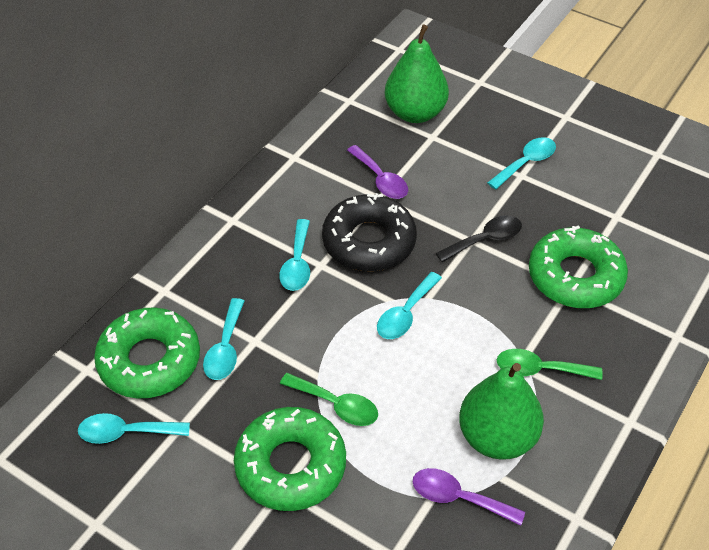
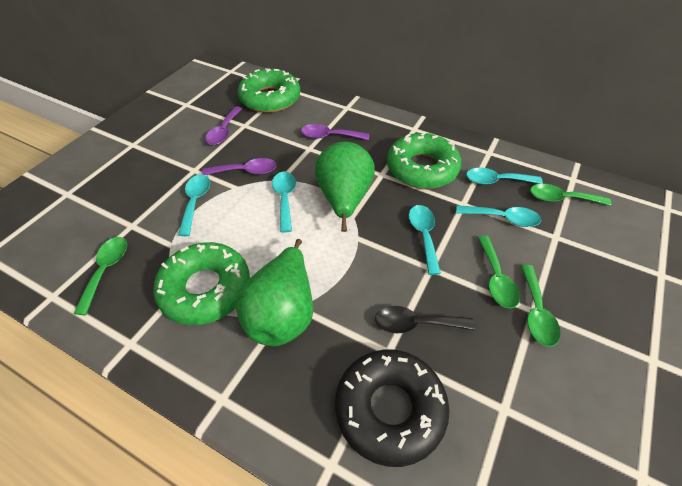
green spoon: [280,373,378,426] [497,349,603,380] = 2 -> [73,237,127,315] [477,236,520,309] [521,265,561,347] [530,184,612,206] = 4
purple spoon: [347,145,408,199] [413,468,525,526] = 2 -> [202,158,277,175] [205,107,242,145] [301,124,369,140] = 3

